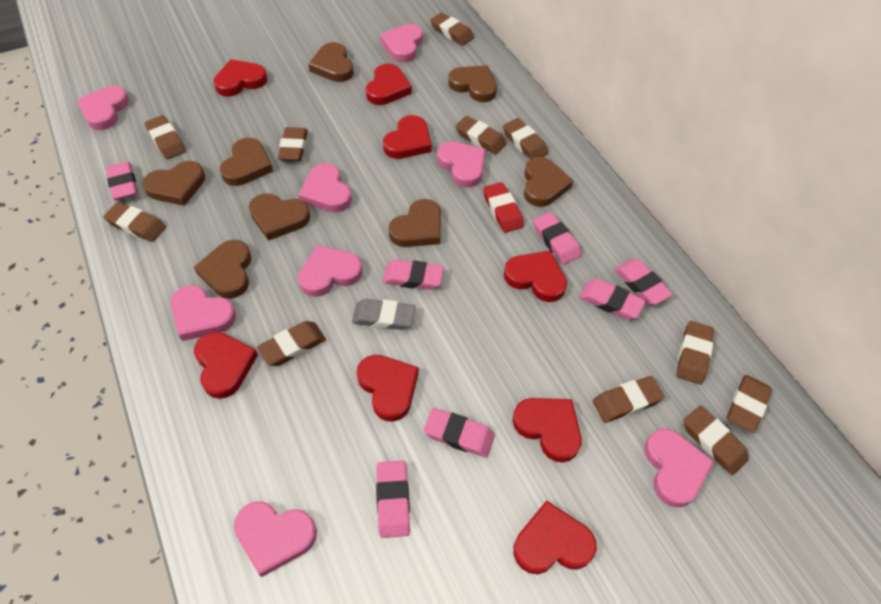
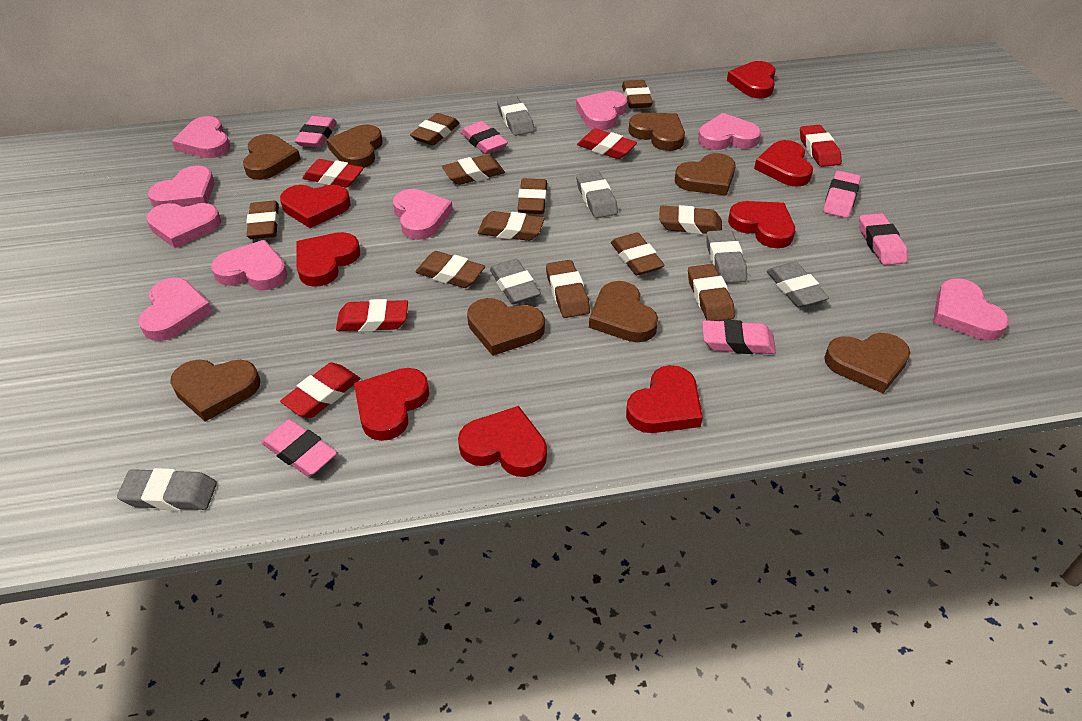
grey eraser: [352,299,415,330] = 1 -> [117,468,217,511] [490,259,541,304] [497,96,535,136] [576,171,618,218] [706,230,747,283] [767,262,829,307] = 6
pink eraser: [106,161,138,200] [376,461,410,538] [383,260,444,290] [424,408,495,458] [533,212,581,264] [580,279,646,320] [614,259,673,305] = 7 -> [261,419,337,476] [295,116,337,148] [461,121,508,154] [702,320,776,354] [823,171,861,218] [859,213,908,265] = 6
pink heart: [77,86,129,130] [170,285,236,341] [234,502,317,577] [298,245,363,297] [299,163,352,212] [380,24,423,62] [437,142,486,187] [644,428,714,507] = 8 -> [138,278,213,341] [146,203,221,248] [148,165,215,208] [172,116,230,158] [211,240,287,290] [393,189,453,240] [576,91,627,130] [698,113,761,150] [933,278,1009,341] = 9
red eraser: [483,182,524,233] = 1 -> [280,363,360,418] [302,159,364,188] [336,299,408,332] [577,129,637,159] [800,125,842,167] = 5

